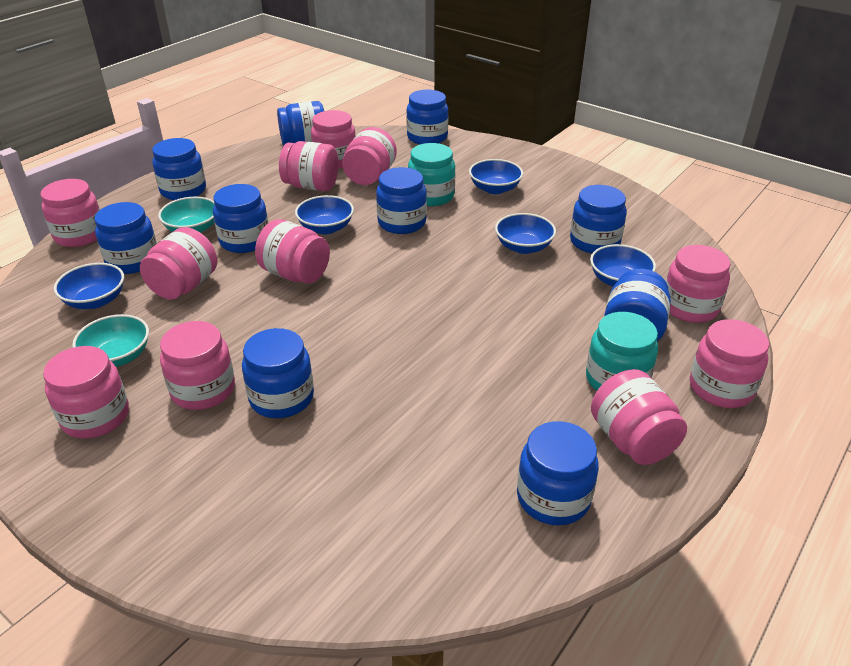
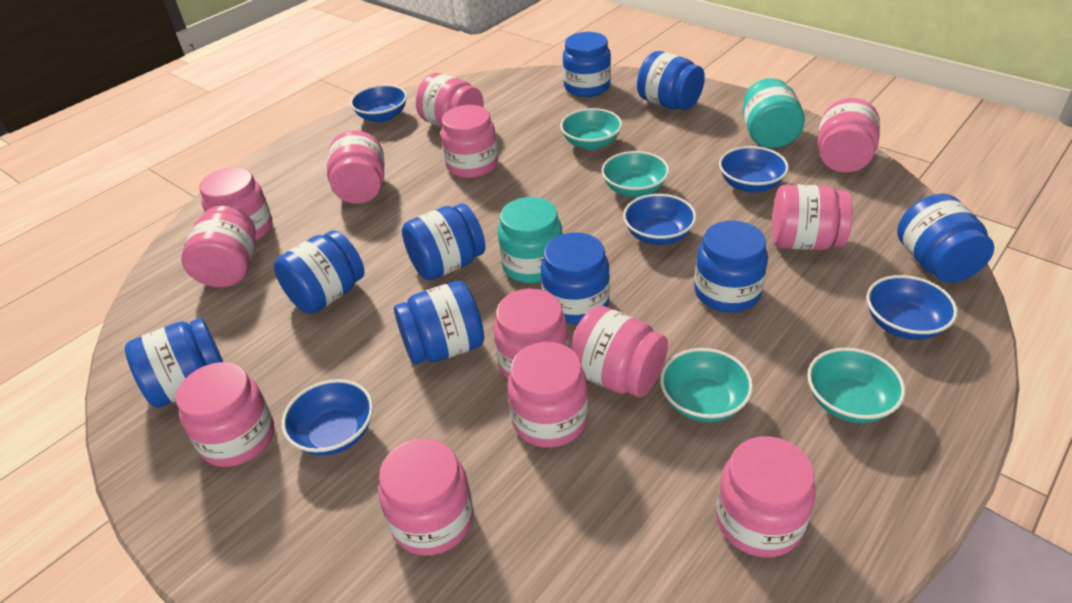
blue jar: [94,202,157,274] [152,138,206,200] [213,184,268,253] [242,328,314,418] [277,101,324,146] [376,167,427,234] [406,90,448,144] [517,421,599,525] [570,185,627,253] [604,269,671,341] = 10 -> [125,318,223,408] [274,230,365,314] [394,281,484,364] [402,204,485,281] [541,232,610,324] [563,32,611,97] [637,51,705,110] [694,221,768,312] [897,194,994,283] = 9
pink jar: [40,179,100,247] [43,346,129,439] [140,227,217,300] [160,321,235,410] [255,219,330,283] [279,141,338,191] [311,110,356,169] [342,127,397,185] [591,369,687,465] [666,245,730,323] [690,319,769,408] = 11 -> [176,362,274,467] [181,206,256,288] [199,167,272,241] [327,130,385,204] [379,438,473,556] [416,73,484,127] [441,105,498,178] [494,288,569,379] [507,342,588,448] [569,306,668,397] [716,436,816,558] [772,184,853,250] [818,98,880,173] = 13
turquoise bowl: [72,314,149,367] [158,197,215,233] = 2 -> [560,108,622,150] [602,151,669,197] [660,348,753,422] [807,348,905,423] = 4

